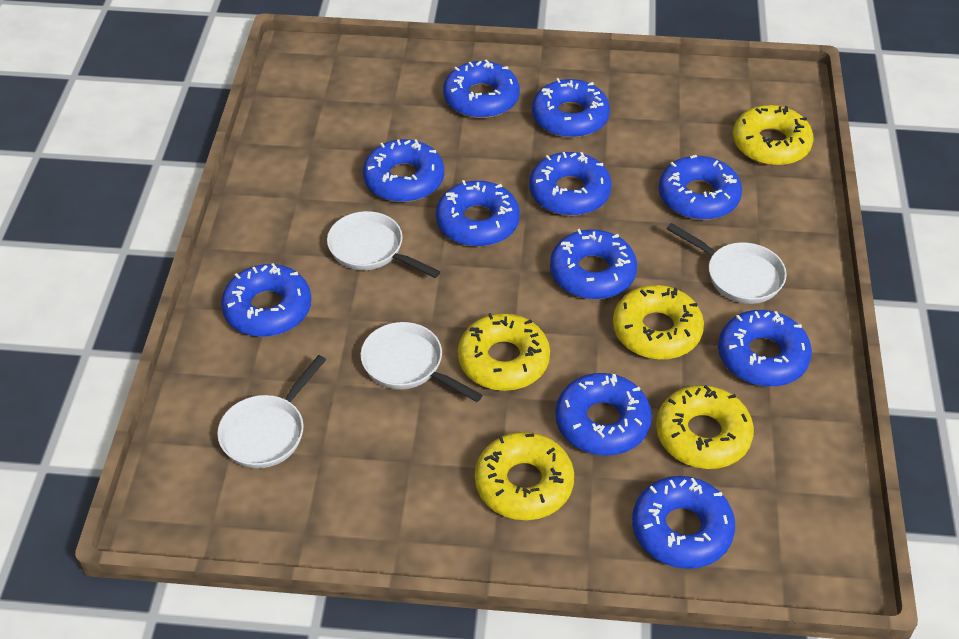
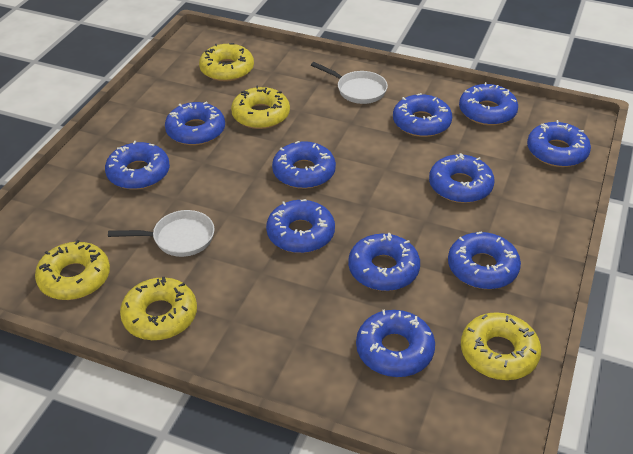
white pan: [217,355,326,468] [327,211,440,278] [360,322,483,402] [666,223,787,304] = 4 -> [108,210,215,257] [311,62,388,104] = 2

